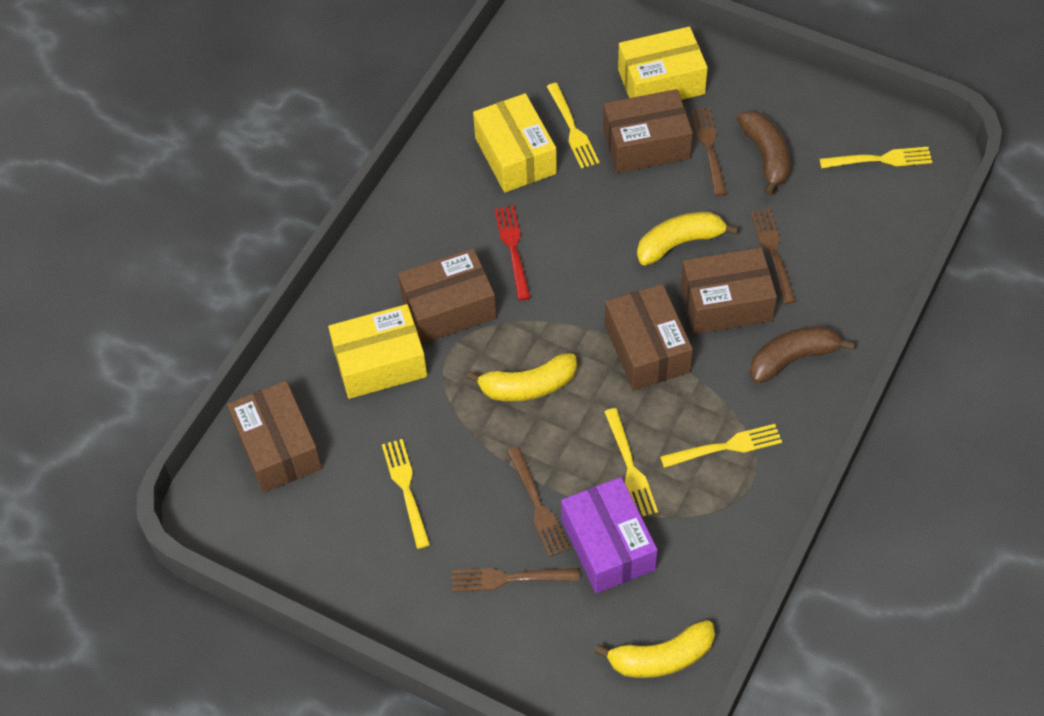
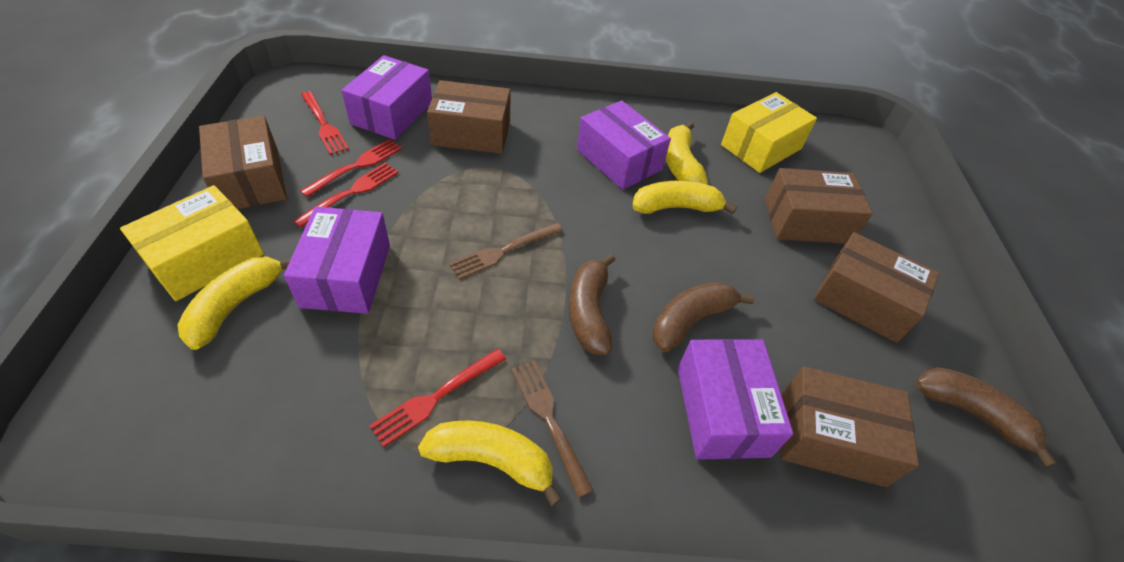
brown banana: [737,110,790,196] [750,326,855,384] = 2 -> [569,253,615,355] [652,282,754,352] [915,367,1058,468] = 3
brown fork: [452,568,579,592] [507,447,570,557] [691,107,727,196] [751,209,796,304] = 4 -> [449,223,563,280] [511,360,594,498] = 2
purple box: [561,477,657,593] = 1 -> [284,206,390,314] [341,55,432,140] [577,100,671,190] [678,339,793,460] = 4
red fork: [494,206,531,300] = 1 -> [293,162,399,227] [300,139,402,197] [301,91,349,155] [369,349,506,447] = 4
yellow banana: [466,353,577,402] [594,620,715,678] [637,212,738,265] = 3 -> [177,256,291,350] [418,420,562,506] [633,181,737,214] [666,122,708,185] = 4
yellow box: [328,304,427,399] [473,93,557,193] [618,27,708,100] = 3 -> [120,185,264,301] [721,92,817,173] = 2
yellow fork: [382,439,430,549] [546,83,600,169] [604,408,658,516] [660,424,782,468] [820,147,932,168] = 5 -> none = 0

